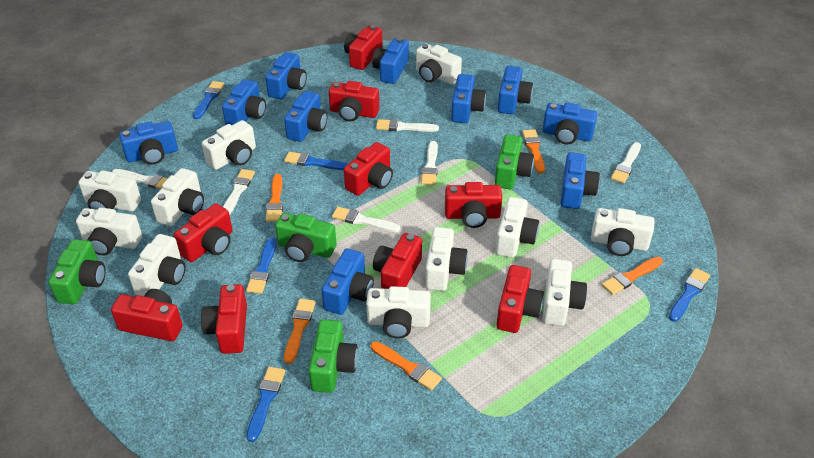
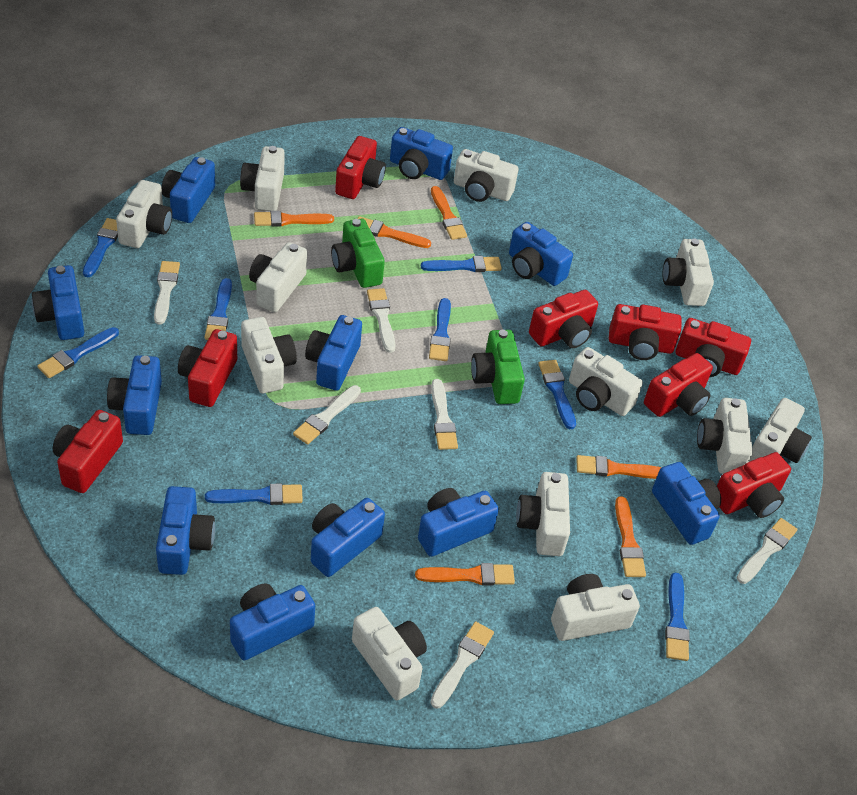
blue brush: [193,81,225,119] [246,238,277,294] [246,367,285,442] [284,152,348,170] [669,268,710,322] = 5 -> [37,327,119,378] [83,218,118,277] [204,278,232,340] [205,484,303,505] [421,256,502,272] [429,298,451,361] [538,360,576,429] [665,572,690,661] = 8
blue camera: [119,121,178,165] [222,79,266,125] [265,52,307,99] [284,91,327,142] [322,249,374,315] [372,38,409,84] [451,74,486,123] [498,66,533,114] [543,102,597,144] [560,152,600,209] = 10 -> [32,265,84,340] [107,355,162,435] [156,486,215,575] [162,157,215,223] [230,584,315,660] [305,315,362,391] [311,498,385,577] [390,127,453,180] [418,488,499,557] [509,222,573,286] [652,462,721,545] = 11
green camera: [48,239,106,304] [275,213,336,262] [308,319,358,393] [495,134,534,189] = 4 -> [331,219,385,288] [471,330,525,404] = 2
orange brush: [266,174,283,222] [284,299,316,364] [371,341,442,391] [522,130,545,174] [602,257,663,295] = 5 -> [254,211,334,227] [357,216,431,248] [415,563,515,586] [431,186,467,240] [576,455,662,479] [615,496,646,577] = 6
red camera: [111,289,183,341] [174,203,232,262] [201,284,247,354] [329,81,380,121] [344,25,383,70] [344,142,393,196] [373,233,422,289] [445,182,502,228] [497,265,544,333] = 9 -> [53,410,123,493] [178,329,237,407] [335,136,386,199] [529,290,598,348] [609,304,682,360] [644,353,713,417] [675,318,751,377] [717,452,791,518] = 8
white camera: [76,208,142,256] [78,170,141,211] [128,234,185,296] [151,168,204,226] [202,120,256,170] [366,286,431,338] [416,43,462,85] [425,227,468,291] [495,197,539,258] [543,259,587,326] [591,208,655,256] = 11 -> [116,180,172,248] [240,146,285,211] [241,317,297,393] [249,242,307,312] [352,607,427,700] [454,149,518,202] [516,472,570,556] [551,574,640,641] [569,347,643,416] [662,238,714,306] [697,398,753,474] [749,398,812,463] = 12

